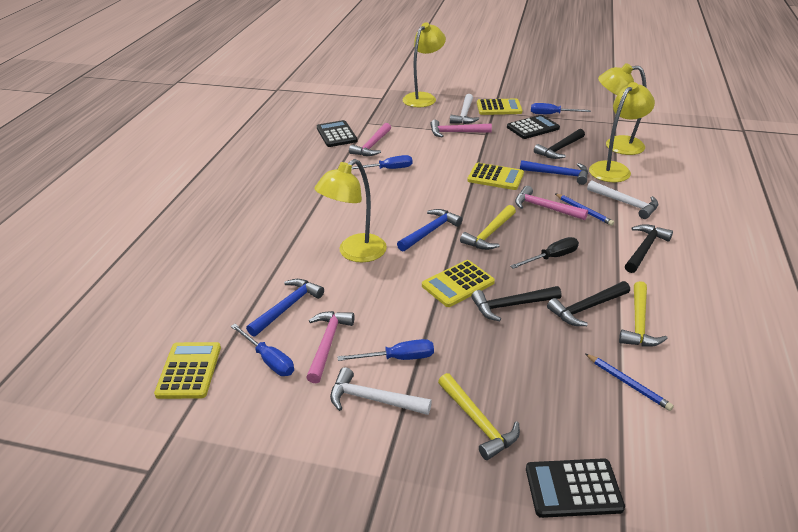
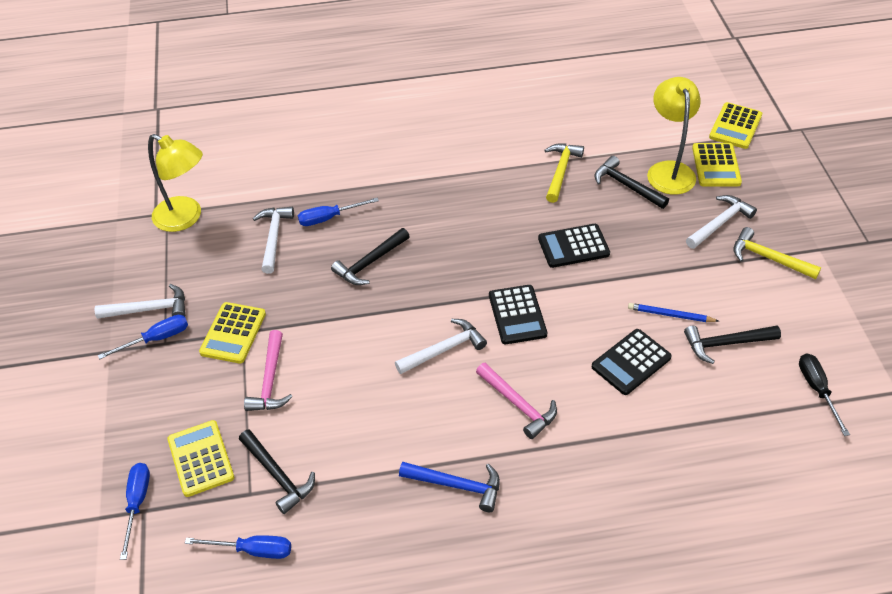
blue hammer: [246,279,324,337] [397,209,463,252] [520,160,588,185] = 3 -> [399,462,500,512] = 1
blue pencil: [554,193,614,226] [586,354,674,411] = 2 -> [628,303,718,322] = 1
pink hammer: [306,311,355,383] [349,123,391,156] [431,120,492,137] [515,186,588,220] = 4 -> [244,330,293,411] [476,363,557,439] = 2
white hammer: [330,367,432,415] [450,94,479,124] [587,180,658,219] = 3 -> [95,284,185,319] [253,207,294,274] [395,319,487,374] [686,195,757,249] = 4
yellow hammer: [438,373,520,460] [460,205,516,250] [619,281,668,347] = 3 -> [544,144,584,203] [733,227,821,279] = 2
yellow lamp: [314,159,387,262] [403,22,446,107] [589,82,655,182] [598,63,646,155] = 4 -> [148,134,203,232] [647,77,701,195] = 2

